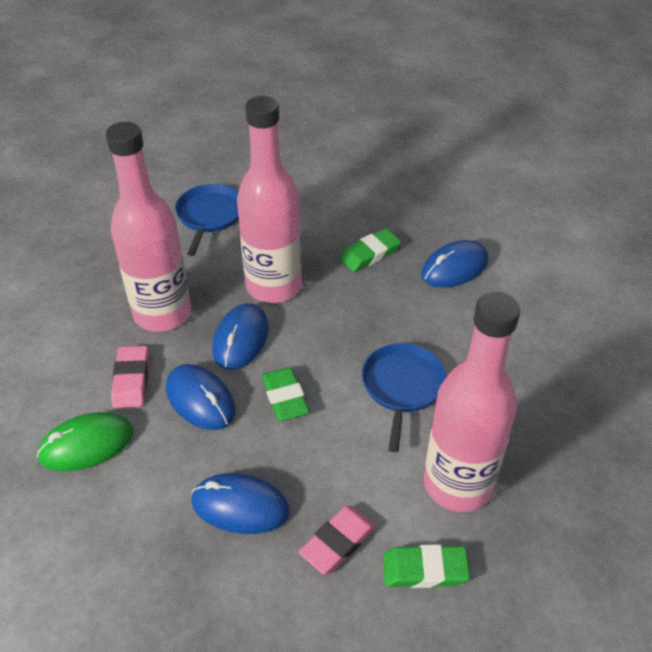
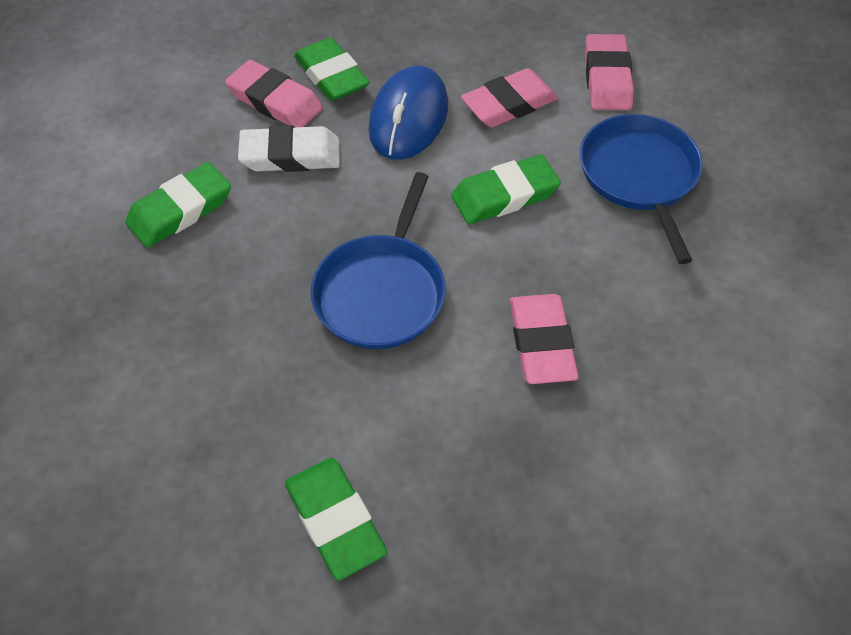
blue mouse: [166,364,235,430] [191,473,290,534] [212,303,269,370] [421,240,489,288] = 4 -> [368,66,448,160] = 1
green eraser: [261,367,310,421] [339,229,401,272] [383,545,470,588] = 3 -> [125,162,231,248] [285,458,388,580] [294,38,370,101] [451,155,561,224] = 4
green mouse: [37,412,134,471] = 1 -> none = 0
pink bottle: [106,122,191,332] [237,96,302,303] [424,292,520,512] = 3 -> none = 0
pink eraser: [111,346,149,408] [299,506,377,574] = 2 -> [225,60,323,127] [461,68,558,127] [510,294,579,384] [585,34,634,110] = 4
white eraser: none = 0 -> [238,125,340,172] = 1

